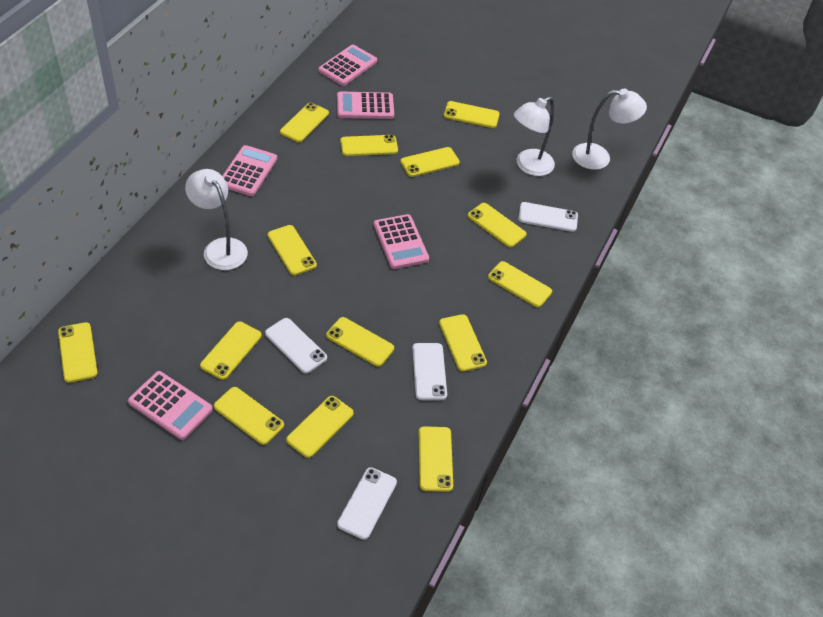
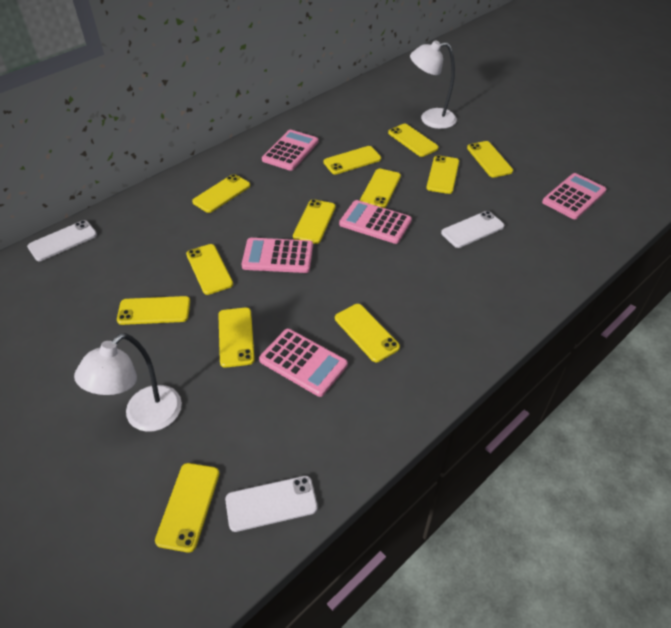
white lamp: [185,169,248,270] [514,96,555,176] [572,89,647,170] = 3 -> [74,333,182,432] [410,40,457,129] = 2
white phone: [265,318,327,374] [337,467,397,540] [412,343,447,400] [518,202,578,232] = 4 -> [27,220,97,261] [225,476,317,532] [441,211,504,248] = 3
yellow phone: [58,322,98,383] [200,322,262,380] [214,387,284,445] [268,225,317,276] [280,103,329,142] [286,396,354,458] [326,317,394,367] [340,135,398,156] [400,147,460,177] [419,426,453,492] [439,314,487,372] [444,101,500,128] [468,203,527,248] [488,261,552,307] = 14 -> [117,296,190,325] [155,463,220,553] [186,244,233,295] [192,174,250,213] [218,307,255,368] [293,199,336,244] [324,146,381,174] [335,304,400,362] [360,169,401,208] [388,124,439,157] [426,155,459,194] [467,141,513,178] = 12

